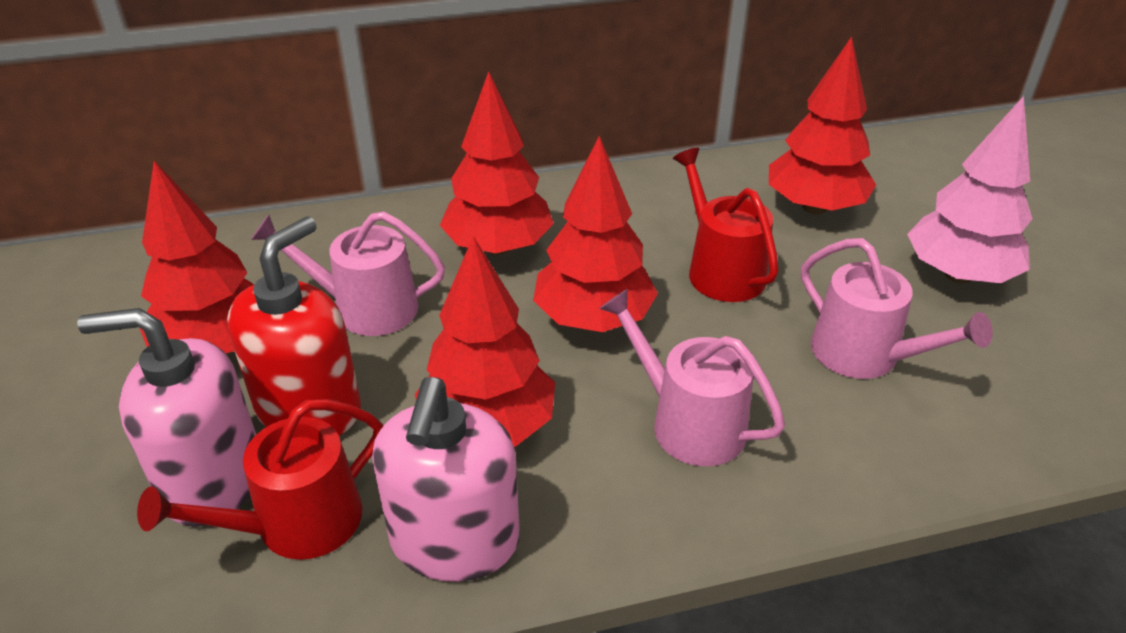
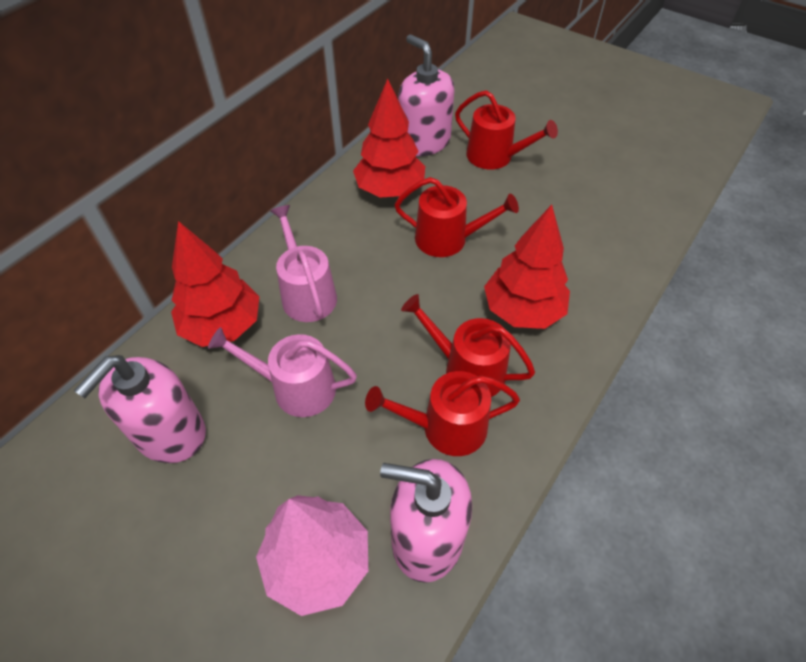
pink soap dispenser: [77,308,256,527] [372,377,520,582] = 2 -> [74,355,206,463] [380,459,472,583] [398,34,454,156] = 3
pink watering can: [251,212,445,336] [599,289,785,466] [801,238,993,379] = 3 -> [208,327,357,417] [270,205,337,322] = 2
red soap dispenser: [227,217,361,436] = 1 -> none = 0
red tree: [139,161,254,354] [415,236,555,447] [440,71,554,255] [533,136,658,332] [769,37,876,214] = 5 -> [171,221,259,347] [353,79,425,198] [484,205,570,329] = 3
red watering can: [137,399,383,560] [673,148,779,302] = 2 -> [365,371,520,456] [395,177,519,257] [401,294,535,397] [455,90,558,169] = 4

